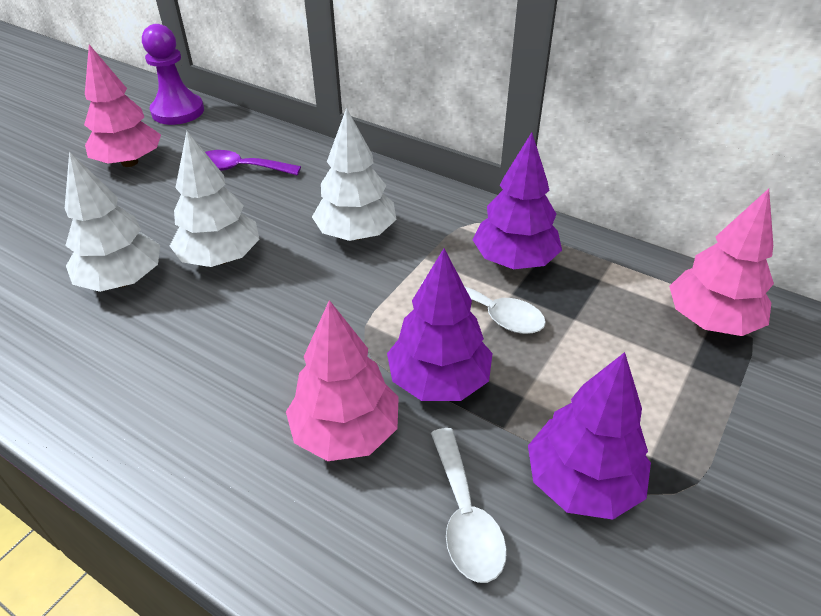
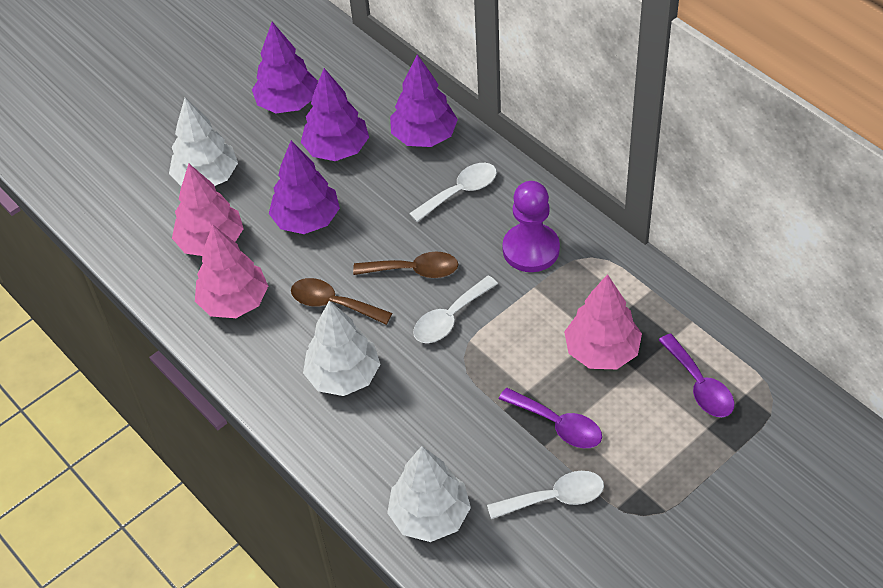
brown spoon: none = 0 -> [291,278,392,325] [353,252,458,278] = 2
purple spoon: [205,150,301,175] = 1 -> [499,388,602,448] [659,333,734,417] = 2
purple tree: [387,248,493,401] [472,132,562,269] [528,352,651,520] = 3 -> [252,22,318,113] [269,140,340,234] [301,68,369,161] [390,54,458,147] = 4
white spoon: [421,279,546,334] [431,428,507,583] = 2 -> [409,163,497,222] [413,276,498,343] [487,471,604,519] = 3

